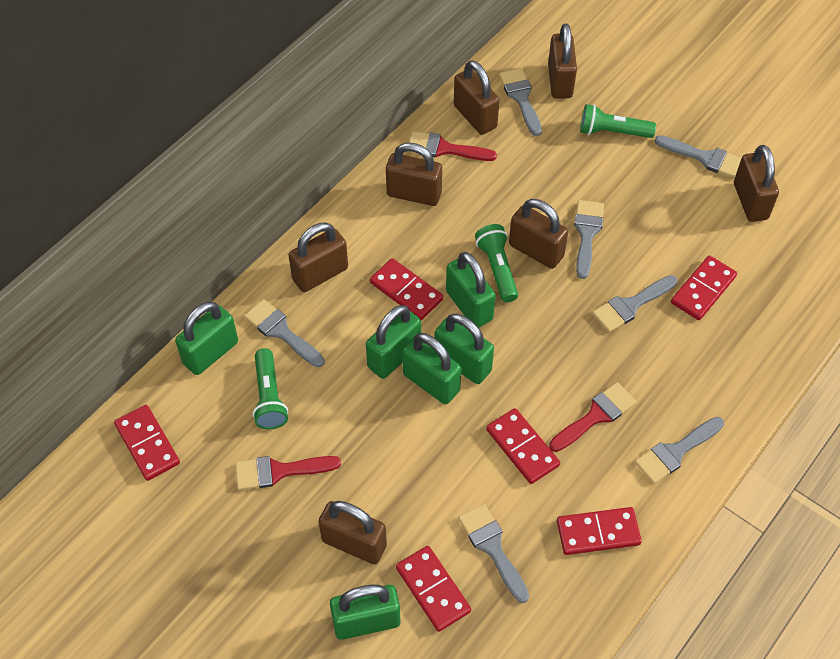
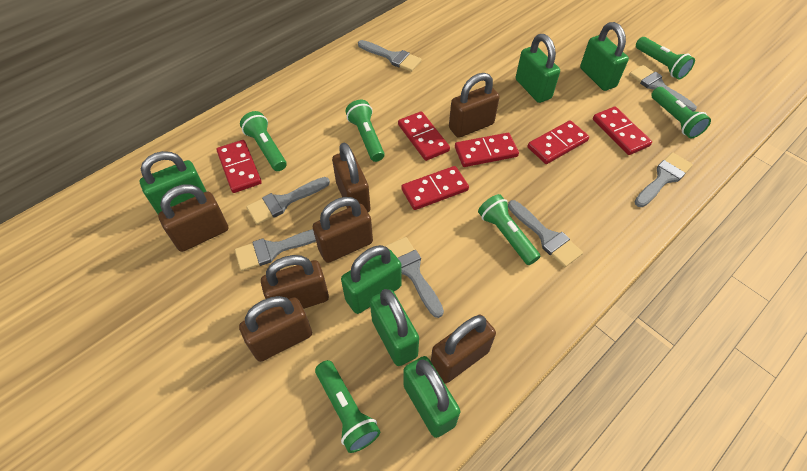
green flashlight: [253,348,288,429] [475,224,518,302] [580,104,656,138] = 3 -> [240,111,287,171] [315,360,380,453] [346,100,384,162] [478,194,540,265] [636,37,695,79] [651,87,711,138] = 6
red brush: [235,456,341,490] [407,131,497,161] [549,382,636,452] = 3 -> none = 0

